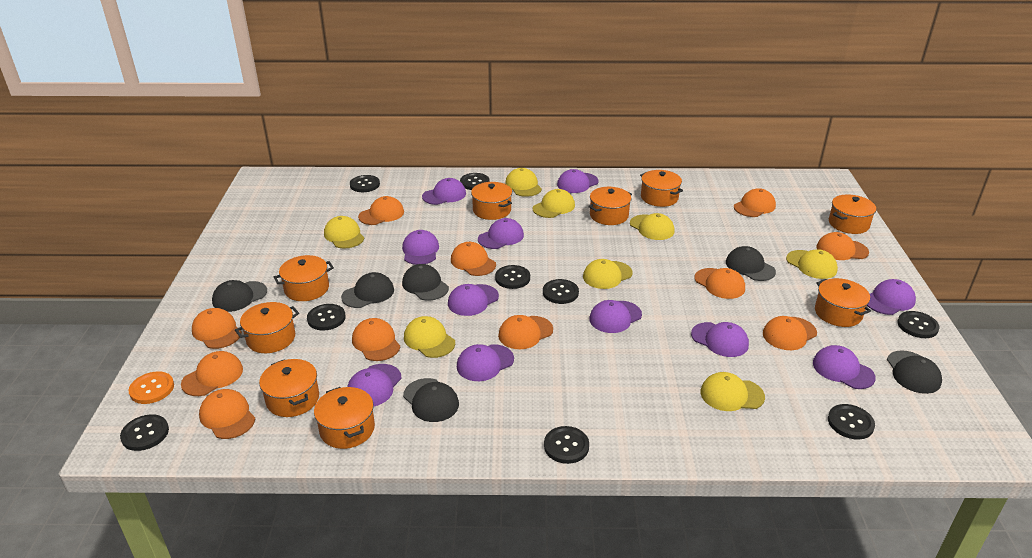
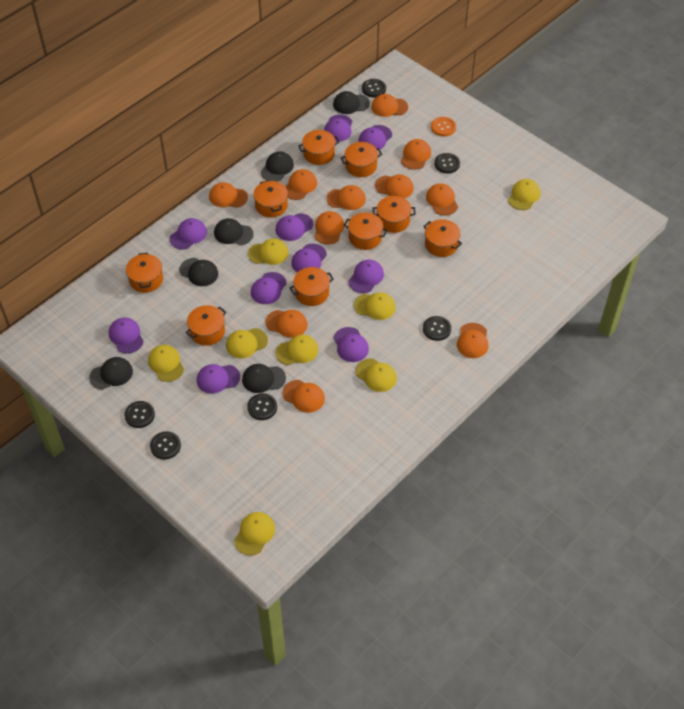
black button: [120,414,169,451] [307,304,346,331] [350,175,380,192] [460,173,490,190] [495,265,530,289] [543,279,579,304] [544,426,589,464] [828,404,875,440] [897,311,940,338] = 9 -> [124,401,155,428] [150,431,181,459] [247,393,277,420] [362,79,386,98] [423,316,451,341] [434,153,460,173] = 6
purple cap: [347,364,402,406] [402,230,439,265] [422,178,466,205] [448,284,499,316] [457,344,514,381] [478,218,524,249] [557,169,599,193] [589,300,642,333] [691,322,749,357] [813,345,876,389] [867,279,916,315] = 11 -> [109,317,144,354] [170,218,207,250] [197,364,240,394] [251,272,287,304] [276,213,313,241] [291,243,327,272] [324,114,352,142] [334,327,369,362] [348,260,384,293] [359,125,392,149] = 10

